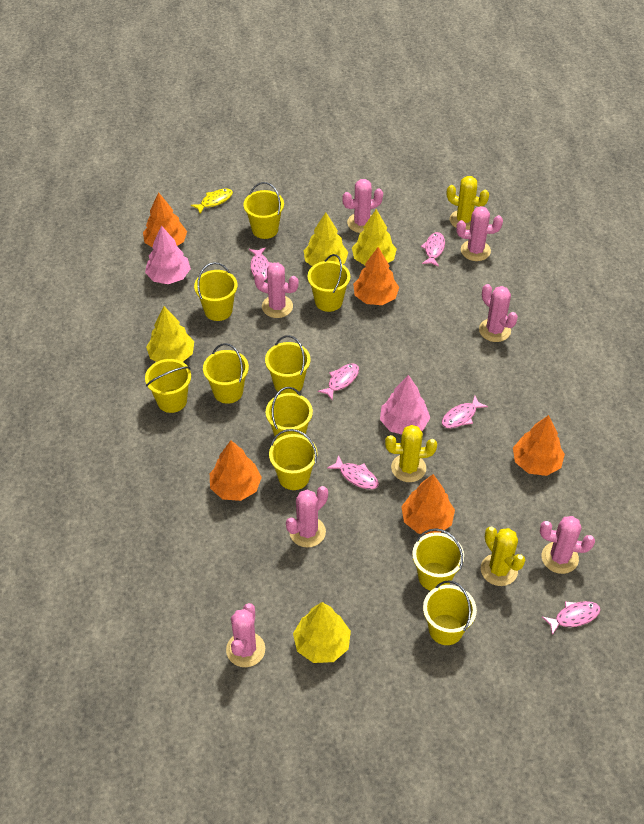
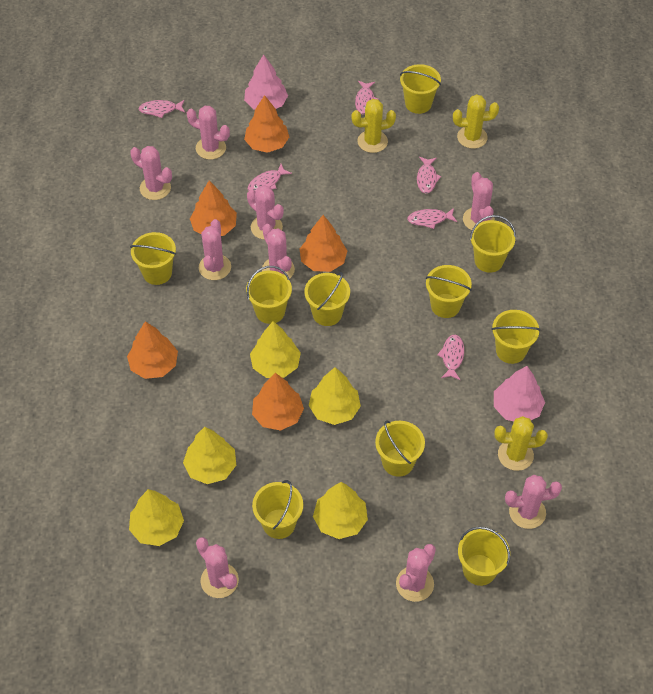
pink cactus: [226,603,265,667] [254,263,299,318] [286,486,328,548] [342,179,383,233] [457,206,503,261] [479,284,518,342] [540,516,595,574] = 7 -> [130,146,172,200] [187,106,230,160] [196,537,239,598] [199,219,231,280] [247,185,284,240] [262,224,295,279] [396,544,436,602] [463,172,495,230] [505,475,562,529] = 9
yellow fish: [191,188,233,214] = 1 -> none = 0
yellow tree: [146,306,194,362] [293,602,351,663] [304,212,348,266] [352,209,397,265] = 4 -> [129,489,184,546] [183,427,236,484] [250,321,301,378] [309,367,361,425] [313,482,368,539] = 5

